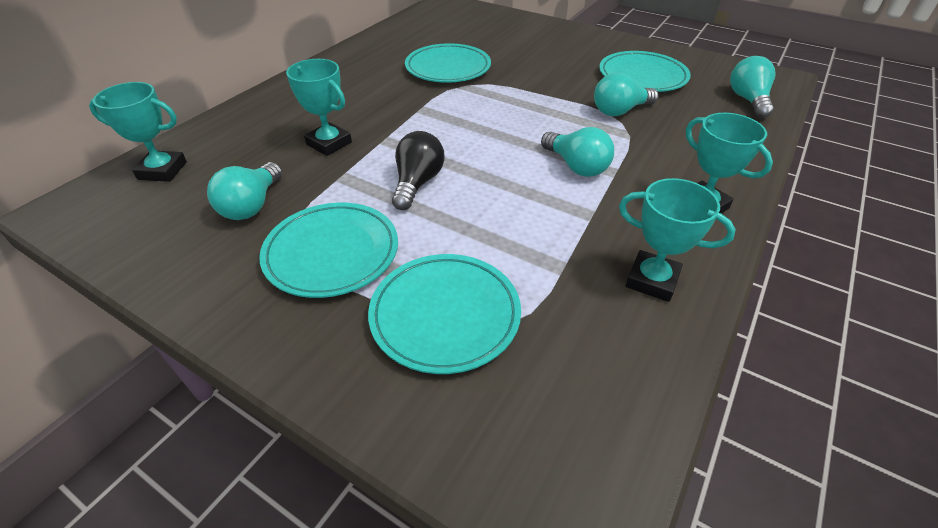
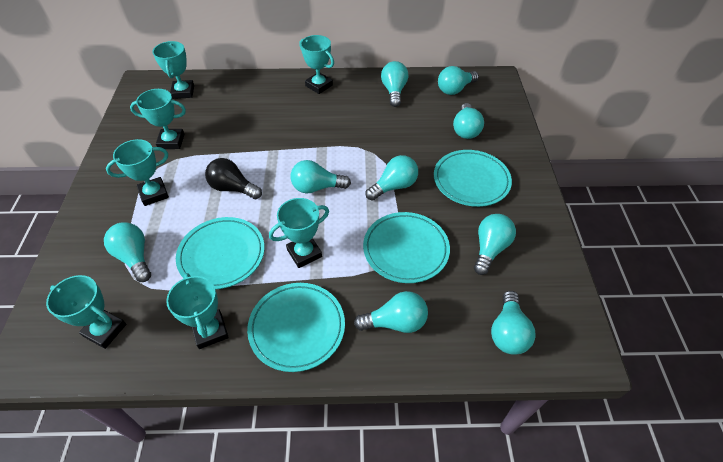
turquoise light bulb: [207,162,282,220] [541,127,614,177] [594,72,659,116] [730,56,775,118] = 4 -> [104,222,151,282] [291,160,351,194] [354,291,428,333] [365,155,418,201] [381,61,408,107] [438,66,479,95] [453,103,484,139] [474,214,516,275] [491,291,536,355] = 9
turquoise trophy: [89,82,187,182] [286,59,352,156] [619,178,736,302] [686,113,773,214] = 4 -> [46,275,126,349] [106,139,169,206] [130,89,186,149] [152,41,194,99] [166,273,229,349] [269,198,329,268] [299,35,334,94] = 7

